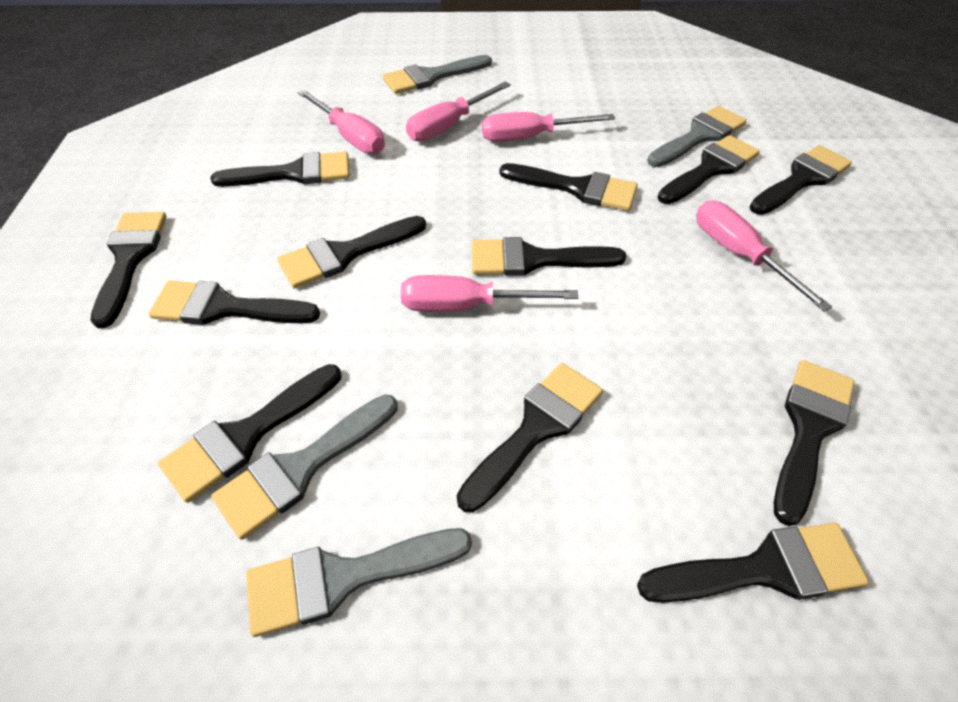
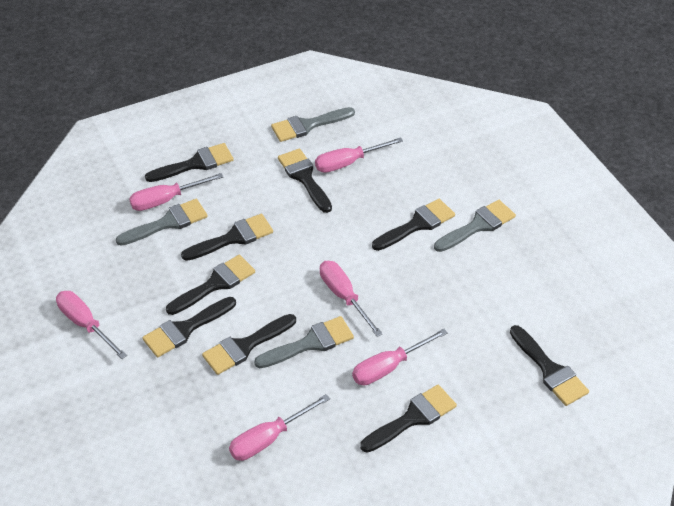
black brush: [91,212,167,328] [148,281,320,325] [158,364,341,503] [211,152,350,186] [277,216,426,288] [457,363,603,512] [472,237,626,276] [499,163,638,211] [637,522,869,603] [658,135,760,204] [750,145,852,215] [774,360,855,526] = 12 -> [142,297,236,357] [145,143,234,182] [166,255,255,315] [181,214,273,261] [202,314,296,375] [278,148,332,213] [360,385,457,453] [372,199,455,251] [510,325,589,406] = 9
pink screwdriver: [298,90,385,154] [401,275,578,312] [406,82,511,141] [482,112,615,142] [696,200,832,312] = 5 -> [56,291,127,359] [129,173,223,211] [229,394,330,461] [315,137,403,173] [320,261,383,337] [352,328,448,385] = 6

